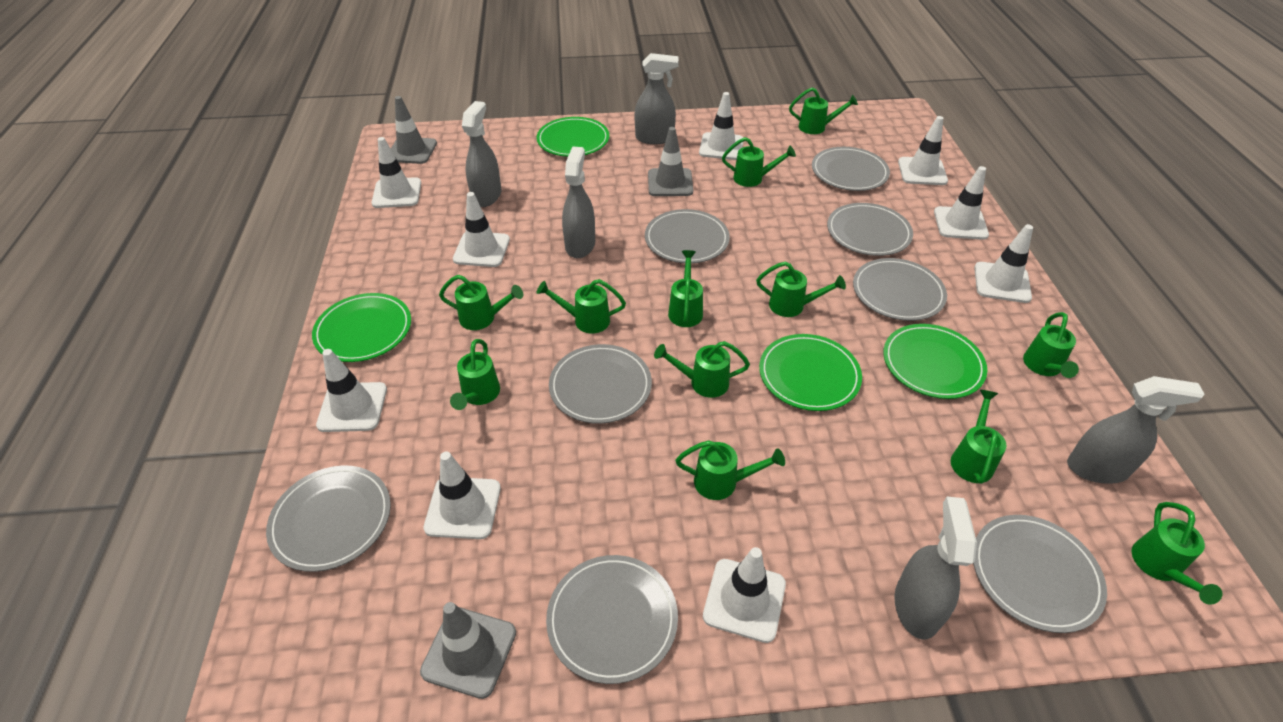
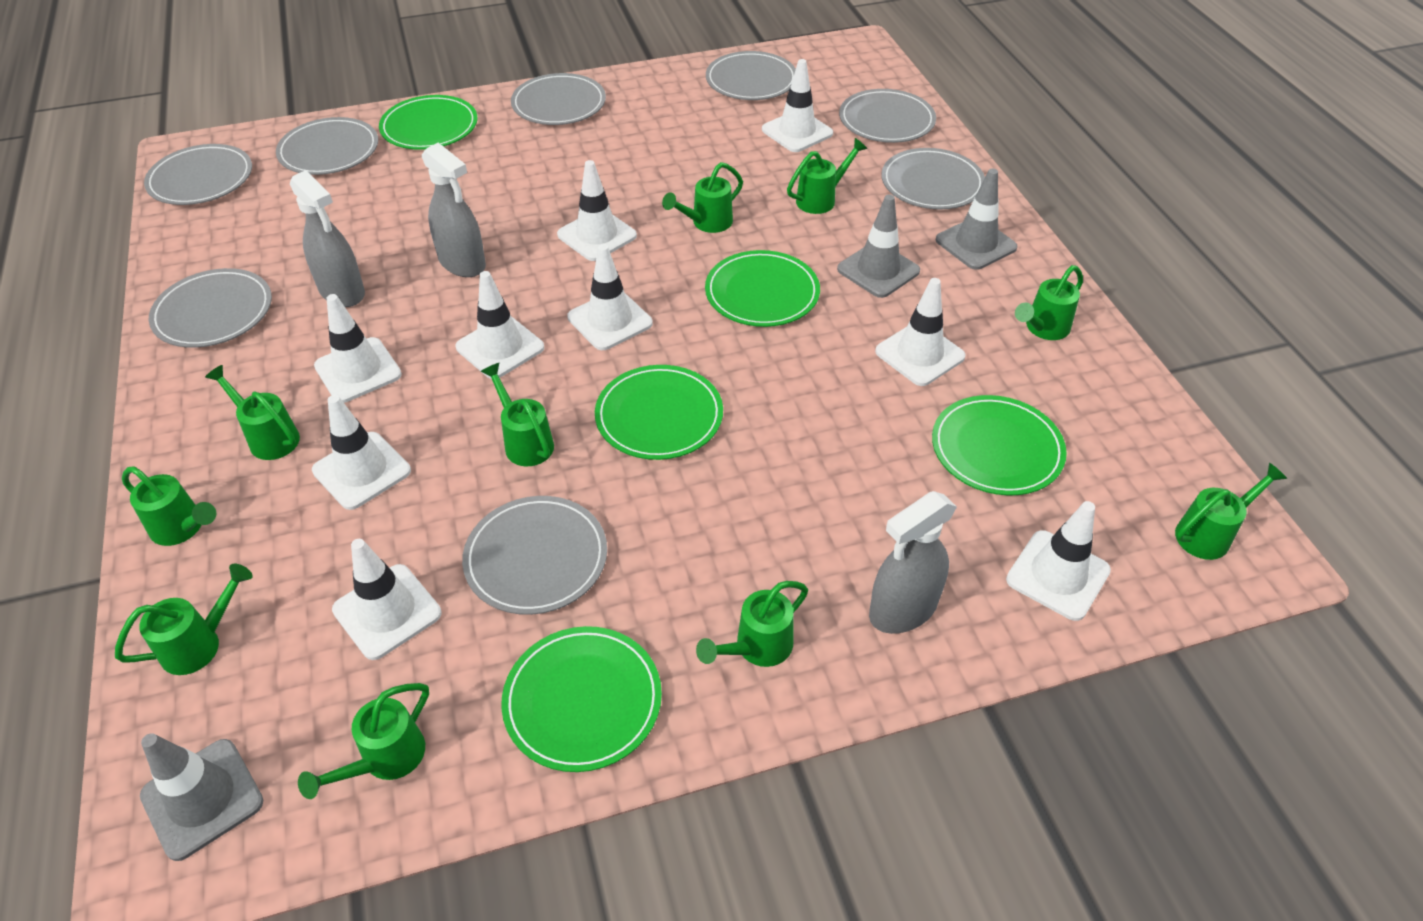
green plate: [312,293,411,362] [537,117,609,157] [759,334,862,411] [883,324,987,399] = 4 -> [379,95,478,150] [501,626,662,772] [595,365,723,460] [705,250,820,327] [932,395,1067,496] = 5
green watering can: [439,275,523,330] [450,339,500,410] [537,279,626,333] [654,341,750,398] [668,250,703,327] [675,440,785,500] [722,137,796,187] [756,262,846,317] [789,88,858,134] [951,390,1006,484] [1023,312,1079,378] [1132,502,1223,605] = 12 -> [115,564,253,675] [122,466,216,546] [205,365,300,460] [298,683,429,799] [481,363,554,466] [662,162,743,233] [696,581,808,667] [787,138,867,214] [1015,265,1083,340] [1175,463,1287,560] = 10
grey spray bottle: [462,101,501,207] [562,146,595,258] [635,53,679,144] [895,496,977,640] [1067,376,1205,484] = 5 -> [290,170,365,307] [422,143,486,277] [869,491,957,634] = 3

